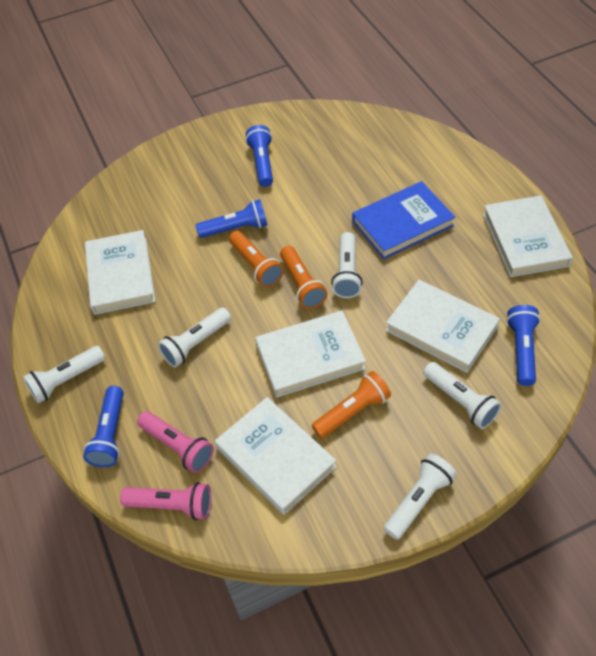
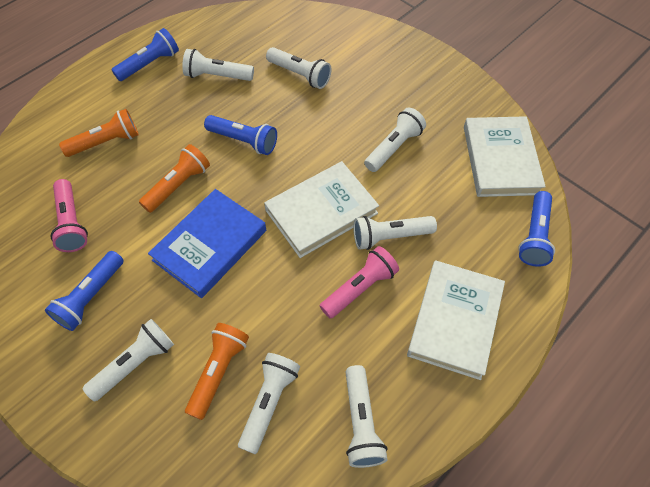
white book: [85,230,155,315] [215,397,336,515] [255,311,366,397] [386,280,500,373] [483,195,573,277] = 5 -> [264,161,379,258] [407,260,505,380] [464,116,546,197] = 3
white flashlight: [23,346,105,404] [158,307,231,367] [331,232,363,298] [384,454,456,540] [423,362,502,429] = 5 -> [83,319,174,401] [182,49,254,81] [238,353,300,454] [266,47,332,89] [345,365,388,468] [353,216,437,250] [364,108,426,172] = 7

